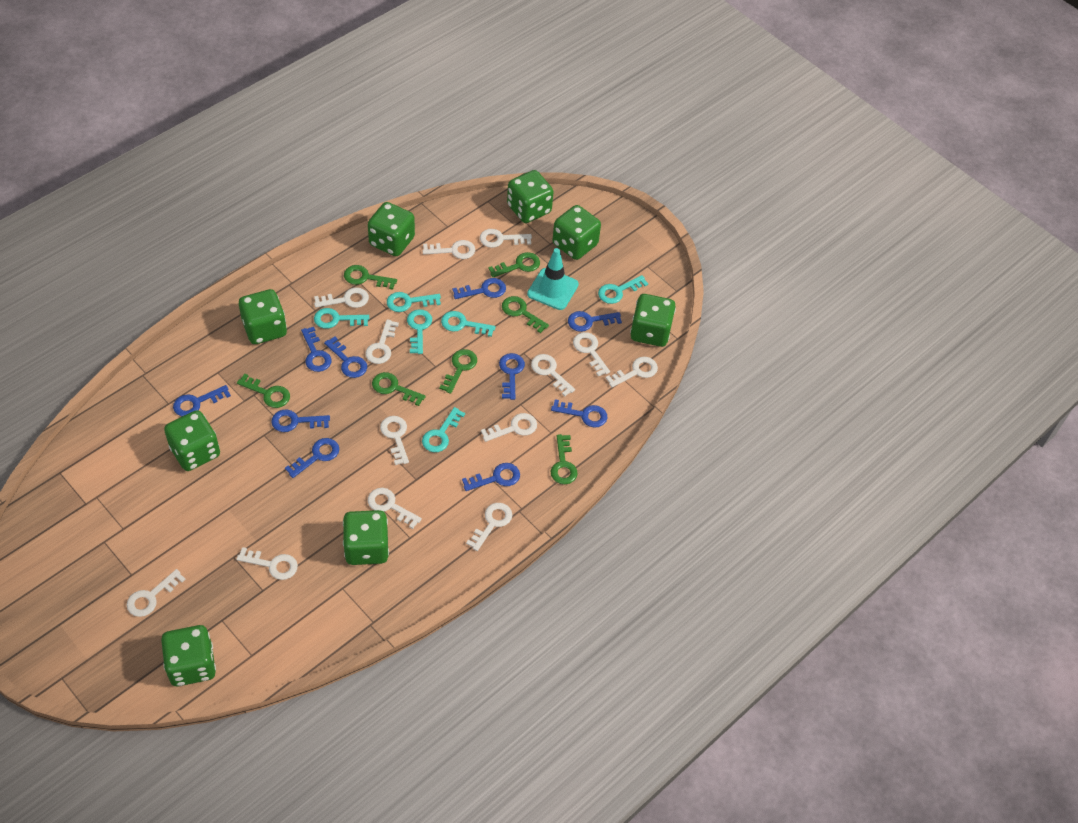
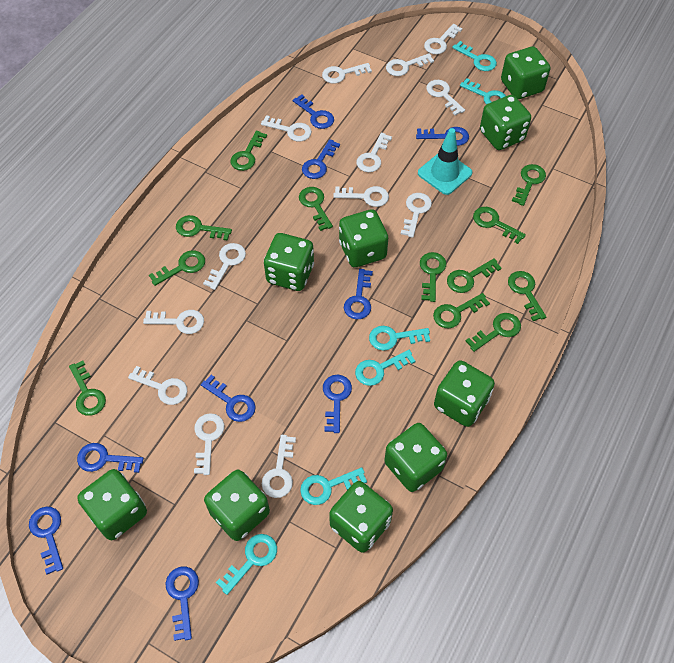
blue key: [173,385,231,417] [271,410,330,432] [285,438,339,478] [301,327,332,372] [324,336,367,378] [453,278,506,299] [462,463,520,491] [499,353,525,400] [551,399,607,428] [568,311,622,332] = 10 -> [29,507,63,574] [77,443,144,473] [165,567,199,641] [201,375,256,422] [293,94,334,129] [302,139,340,179] [323,375,352,433] [344,269,373,319] [416,127,469,146] = 9
green dice: [161,625,216,686] [164,410,220,471] [239,289,287,344] [343,510,389,565] [368,202,415,256] [507,170,554,223] [553,205,601,260] [630,294,676,347] = 8 -> [77,469,147,540] [204,470,270,541] [264,233,314,291] [329,481,393,553] [339,209,388,267] [384,423,447,492] [434,360,495,427] [480,95,531,150] [501,46,550,99] = 9
green key: [237,374,290,408] [344,265,397,290] [372,372,426,406] [439,349,477,394] [488,252,540,277] [502,296,549,333] [550,434,578,484] = 7 -> [69,360,106,416] [149,250,205,286] [176,215,232,241] [230,131,267,171] [299,187,333,231] [420,252,446,302] [433,293,490,328] [447,258,502,293] [466,313,521,352] [473,207,526,244] [508,271,546,321] [512,164,546,206] = 12

